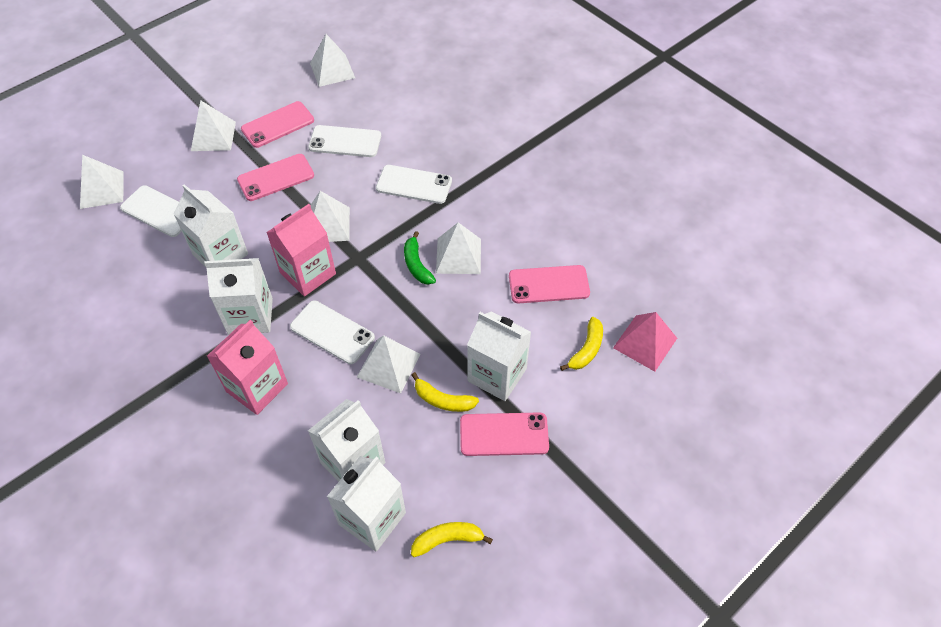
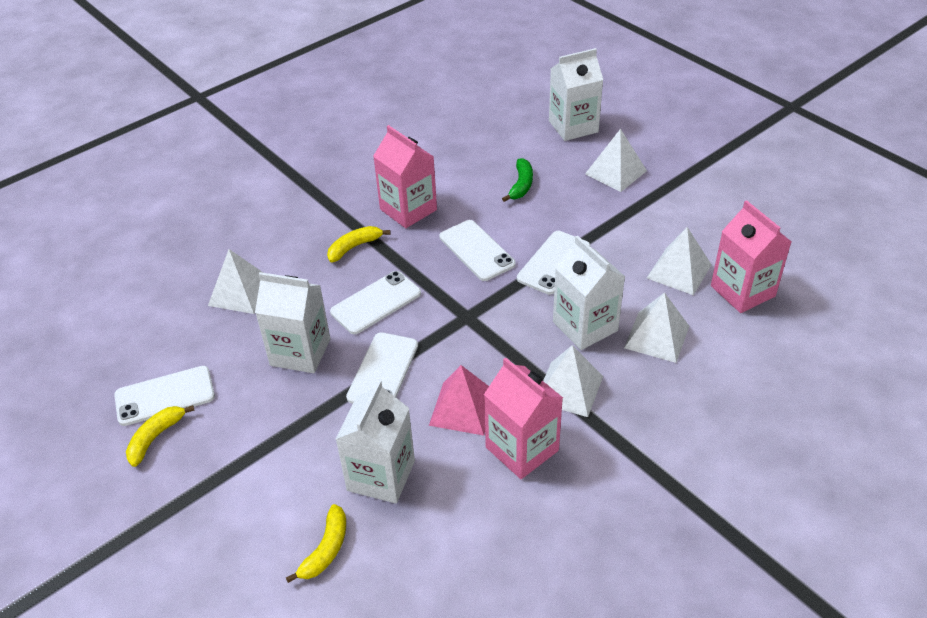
pink carton: [207,320,288,415] [266,204,336,296] = 2 -> [373,125,437,228] [484,357,563,479] [711,200,792,313] = 3
pink phone: [237,154,314,201] [241,101,314,148] [460,412,549,456] [509,265,590,304] = 4 -> none = 0
white carton: [173,184,248,267] [204,258,273,335] [308,399,385,482] [327,456,406,552] [467,312,531,401] = 5 -> [255,272,330,373] [335,380,415,503] [549,48,603,141] [553,235,625,350] = 4
white phone: [120,185,182,237] [290,300,375,364] [308,125,381,157] [376,165,452,204] = 4 -> [114,366,215,426] [330,271,421,334] [346,332,418,404] [439,220,516,281] [517,231,590,294] = 5
white pyramid: [80,155,124,209] [191,100,236,151] [310,34,355,87] [311,191,350,242] [357,336,421,393] [436,222,481,274] = 6 -> [208,249,263,314] [543,345,603,417] [585,129,647,192] [624,292,689,363] [647,227,712,295] = 5

